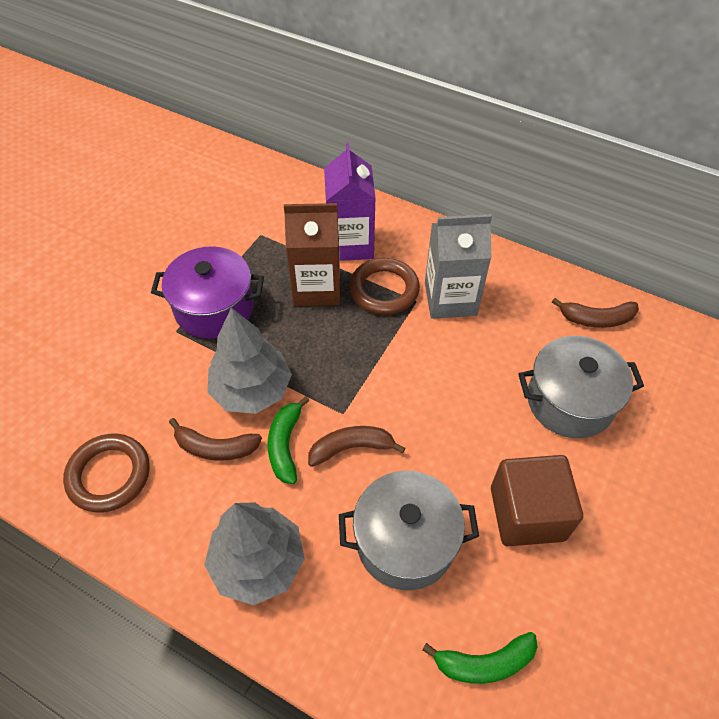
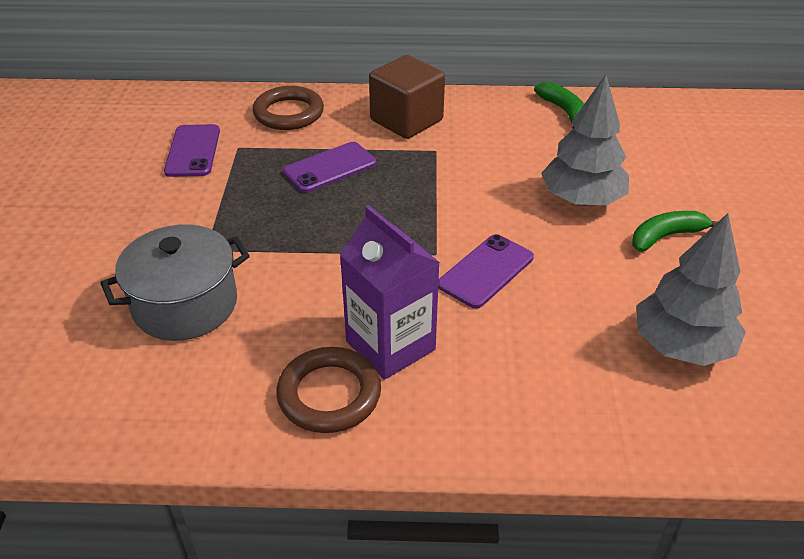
brown banana: [169,418,262,461] [308,426,405,467] [552,298,639,328] = 3 -> none = 0
brown carton: [284,203,340,306] = 1 -> none = 0
grey carton: [425,214,492,319] = 1 -> none = 0
grey pot: [339,471,479,590] [518,336,644,438] = 2 -> [100,224,250,341] = 1
purple phone: none = 0 -> [164,124,220,177] [283,142,376,193] [438,234,534,308] = 3
purple pot: [151,246,264,339] = 1 -> none = 0

